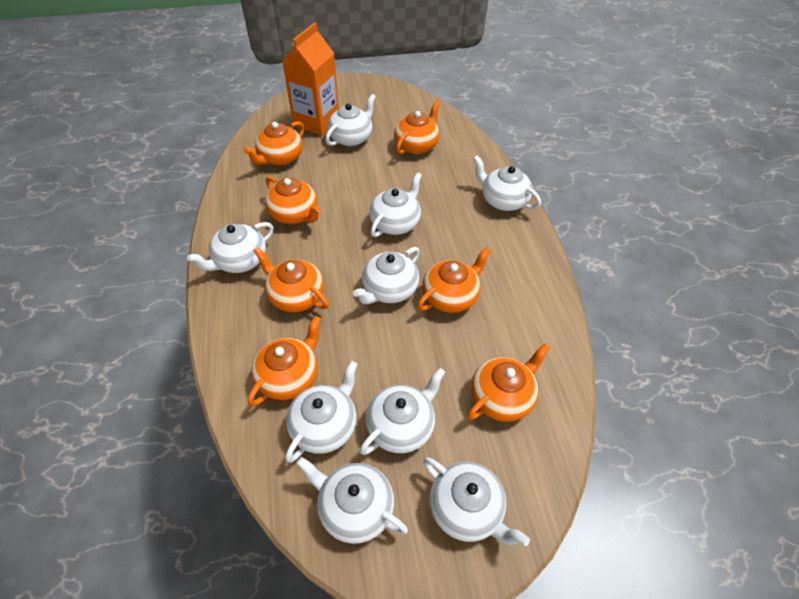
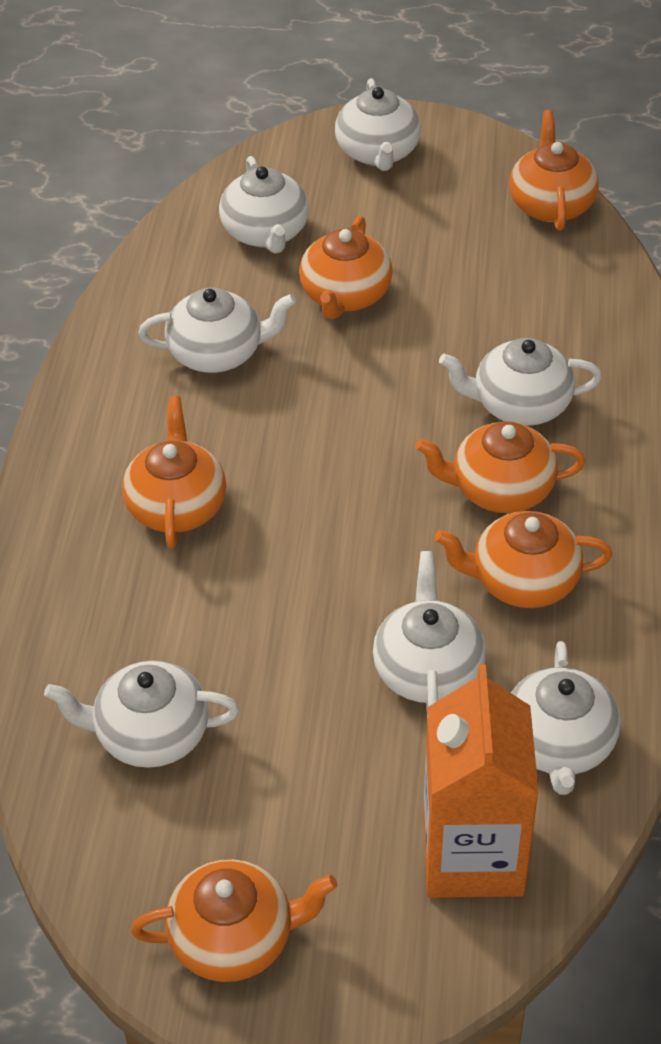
orange teapot: [243,121,305,165] [248,316,321,407] [254,247,329,312] [265,176,321,224] [394,100,440,154] [417,247,491,313] [467,343,550,422] = 7 -> [122,396,226,548] [131,859,338,982] [299,216,393,319] [415,421,586,513] [434,511,613,608] [509,110,599,231] = 6
white teapot: [187,222,273,273] [285,361,357,463] [296,457,408,544] [326,94,376,146] [353,247,420,304] [360,368,445,455] [369,172,422,237] [423,457,530,546] [473,155,541,211] = 9 -> [44,661,239,768] [138,288,296,373] [219,156,309,253] [335,78,421,171] [373,551,486,716] [439,338,602,426] [511,641,620,795] = 7

